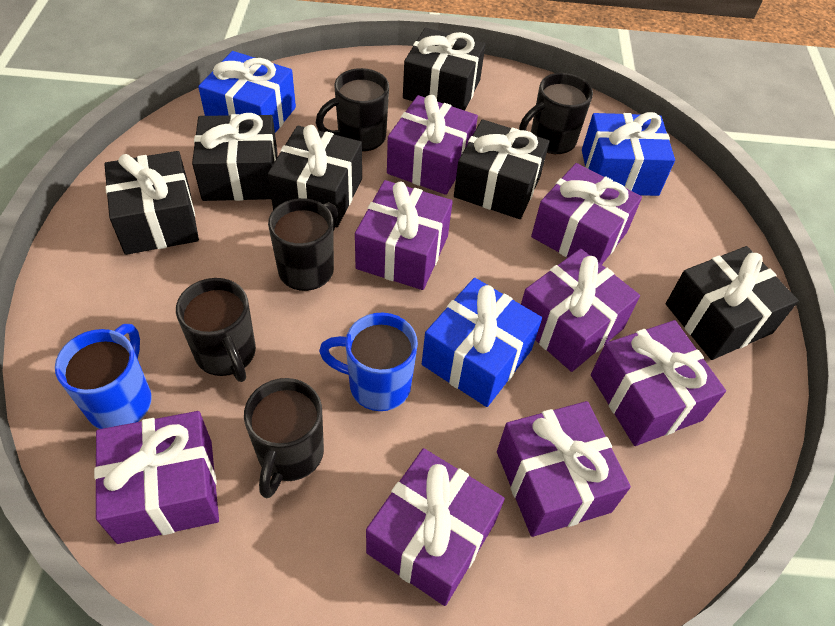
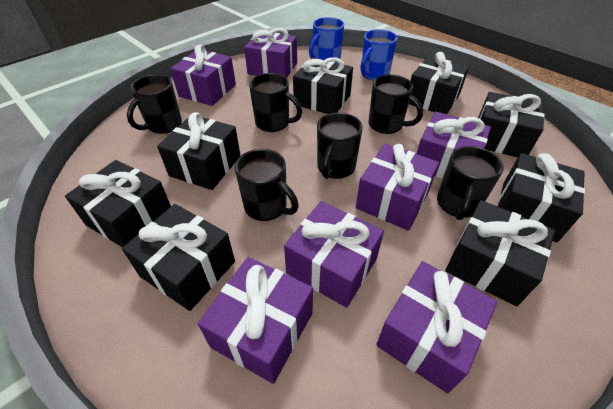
black gift: [104,151,199,255] [192,113,278,201] [268,125,362,228] [403,28,485,111] [454,119,549,219] [666,246,799,360] = 6 -> [65,160,171,247] [122,204,235,311] [157,112,241,190] [293,57,353,114] [409,52,469,114] [445,200,555,306] [478,92,545,157] [498,153,585,242] = 8
black mug: [176,278,256,382] [244,378,324,498] [268,198,338,291] [316,68,389,152] [519,73,593,154] = 5 -> [127,74,182,134] [235,149,299,221] [249,73,302,132] [317,113,363,179] [368,74,423,134] [437,146,504,220] = 6
blue gift: [198,51,296,133] [422,278,542,407] [582,112,675,196] = 3 -> none = 0
purple gift: [94,411,219,544] [355,180,453,290] [366,448,505,606] [387,95,478,195] [497,401,631,537] [521,249,640,372] [531,163,642,264] [591,320,726,446] = 8 -> [170,44,236,106] [198,257,313,384] [244,28,297,78] [284,201,384,308] [356,144,439,231] [376,261,497,393] [416,112,491,179] = 7

